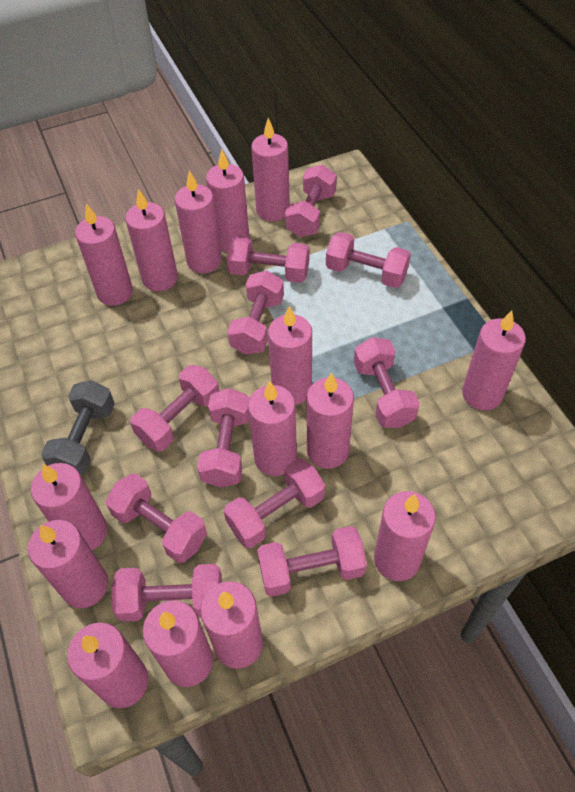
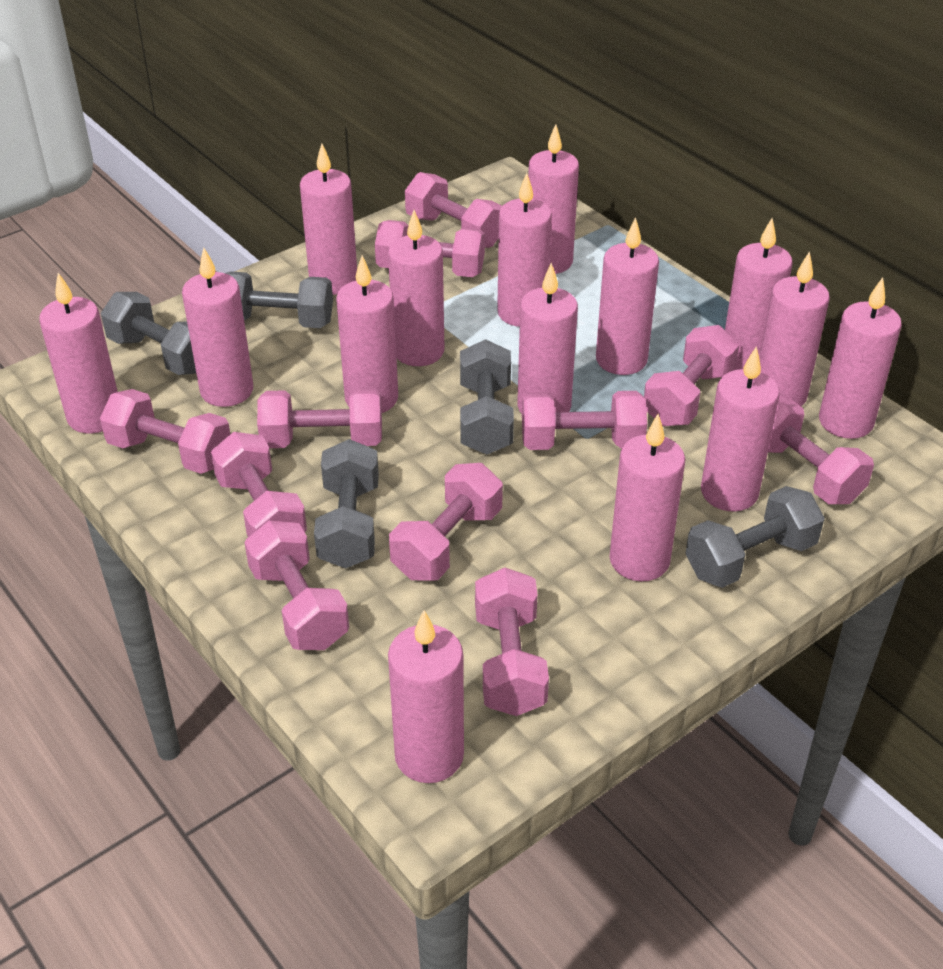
grey dumbbell: [41,380,115,475] = 1 -> [101,292,196,375] [225,271,333,328] [314,439,379,568] [460,339,514,455] [685,486,825,588] = 5

